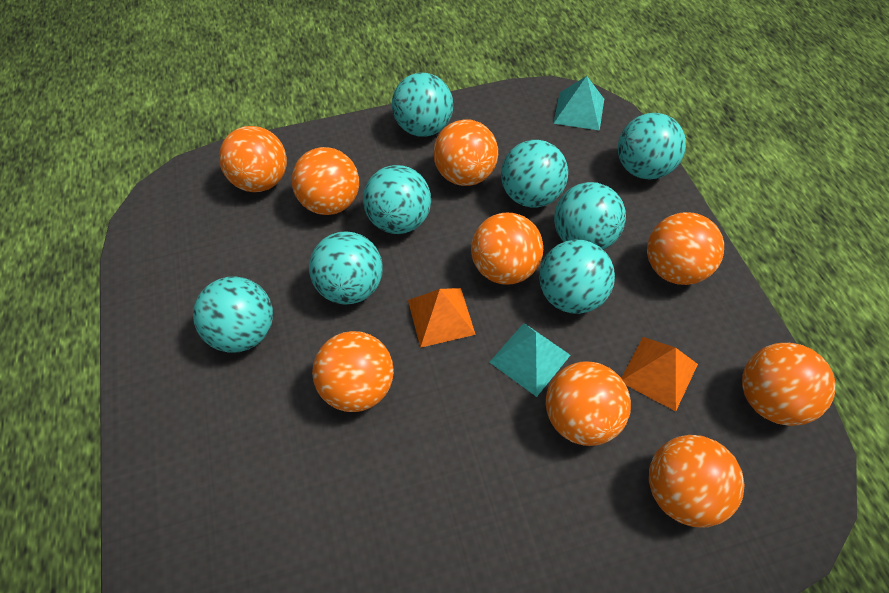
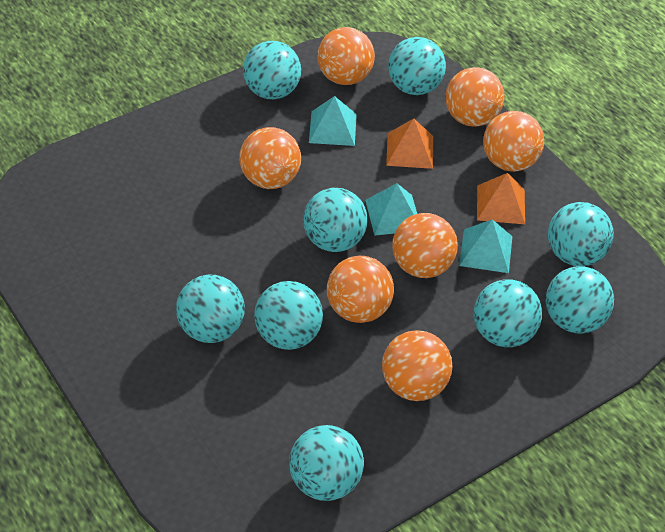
orange ball: [219,126,287,192] [292,147,359,215] [312,331,394,412] [433,119,498,186] [471,213,543,285] [546,361,631,446] [647,212,724,285] [649,435,745,528] [742,343,836,426] = 9 -> [239,127,301,189] [317,27,375,85] [327,256,394,323] [382,330,453,401] [392,213,458,278] [445,67,504,127] [483,111,544,172] = 7
turquoise ball: [193,277,273,353] [309,231,383,305] [363,165,431,234] [392,72,453,137] [501,140,568,207] [539,239,615,314] [554,182,626,250] [618,113,686,180] = 8 -> [176,275,245,343] [243,41,301,99] [254,281,323,350] [289,425,364,501] [303,188,368,252] [388,37,446,95] [474,279,542,347] [546,266,614,334] [548,202,614,266] = 9
turquoise pyramid: [489,323,570,397] [553,76,604,131] = 2 -> [309,96,357,146] [365,183,417,236] [459,219,512,273] = 3

